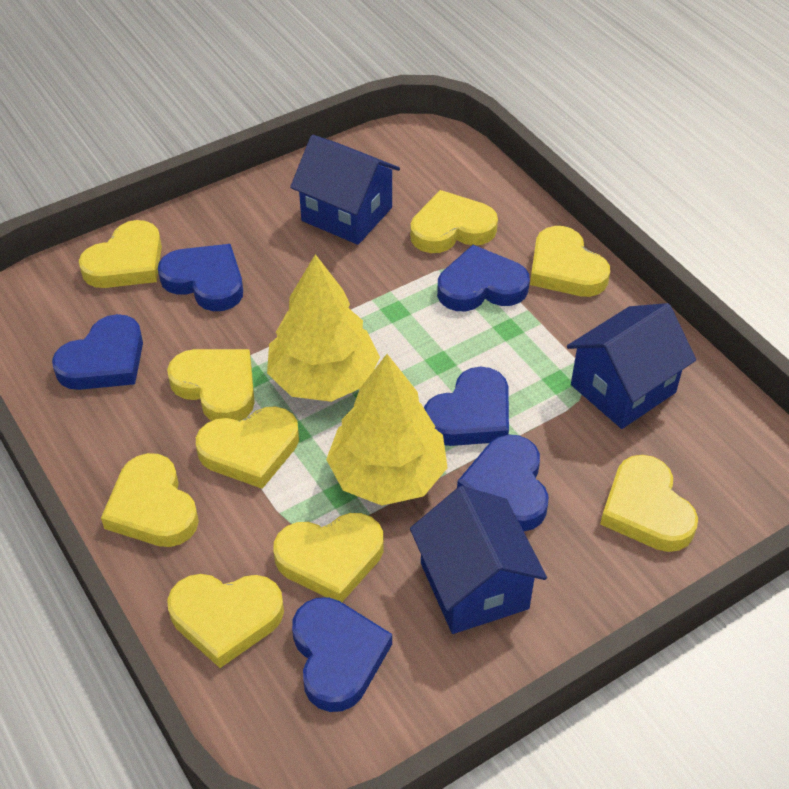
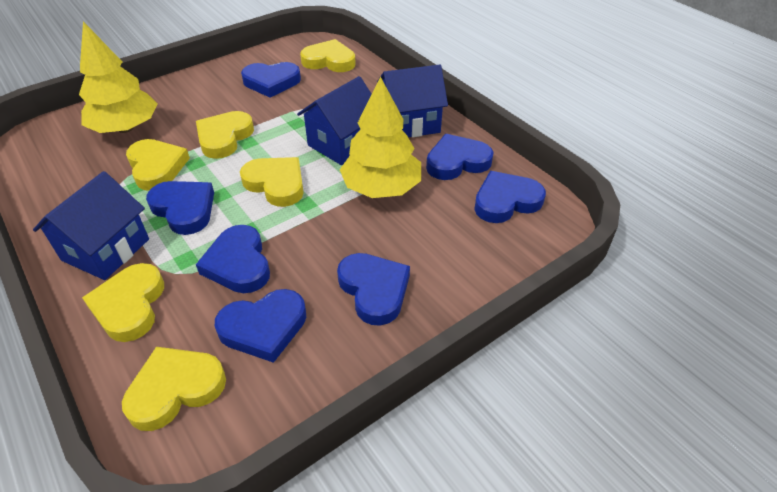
blue heart: [52,314,143,390] [158,244,243,311] [292,597,392,712] [424,367,509,446] [437,245,530,312] [457,435,549,531] = 6 -> [146,181,214,235] [196,225,270,293] [215,289,306,363] [241,62,301,98] [337,253,410,326] [426,134,494,180] [474,171,546,223] = 7
yellow heart: [79,220,162,288] [101,453,199,547] [167,349,255,421] [167,574,284,668] [196,406,299,489] [273,513,383,602] [410,190,498,253] [530,226,610,297] [600,455,698,552] = 9 -> [82,263,164,342] [122,347,226,431] [126,139,190,191] [196,111,254,159] [240,157,304,207] [300,39,356,72] = 6

